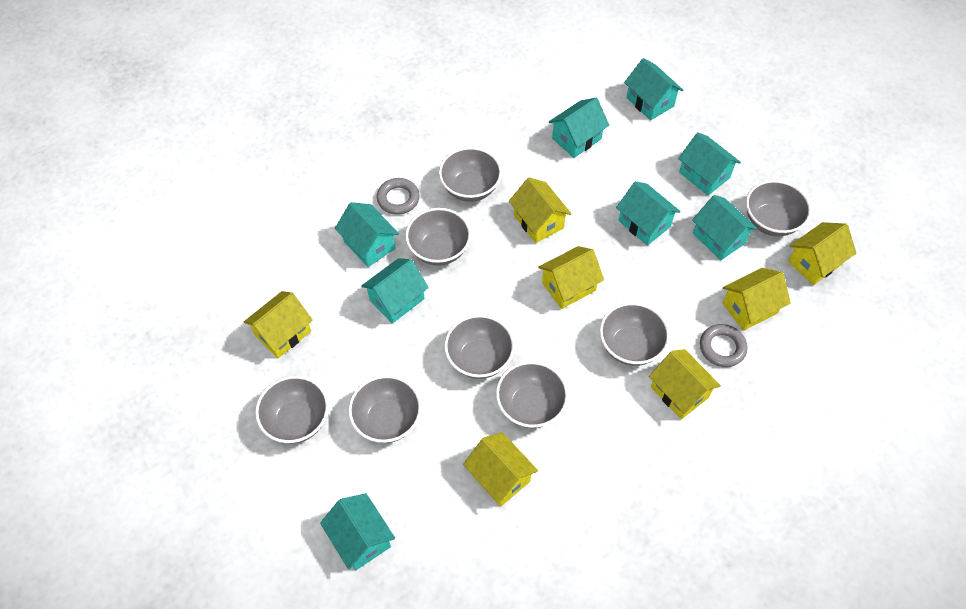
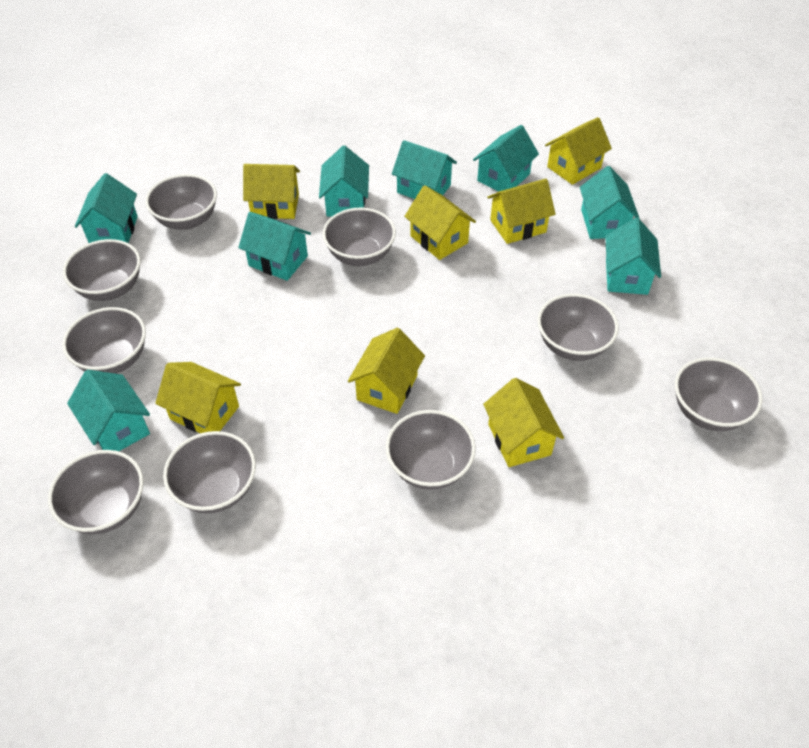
grey bowl: [255,376,329,444] [348,375,421,443] [405,208,471,266] [439,147,502,202] [444,315,515,379] [496,361,568,428] [600,302,670,366] [746,180,811,236] = 8 -> [48,450,144,534] [62,307,146,374] [63,239,140,301] [145,174,217,230] [163,431,256,513] [323,208,396,266] [386,410,476,490] [538,294,619,361] [675,357,763,431] = 9
grey ring: [377,178,420,215] [700,324,747,367] = 2 -> none = 0

